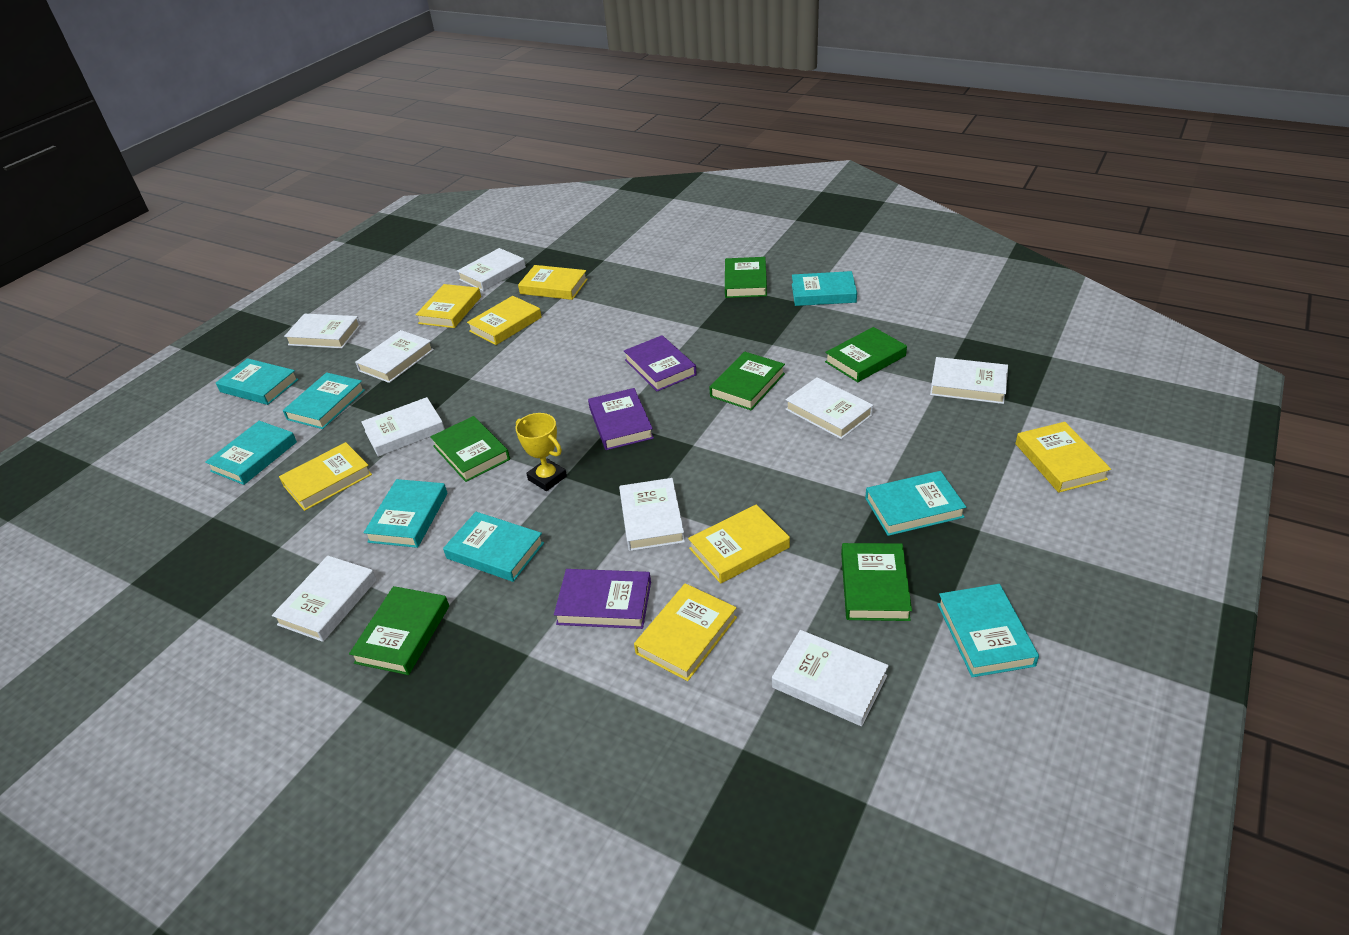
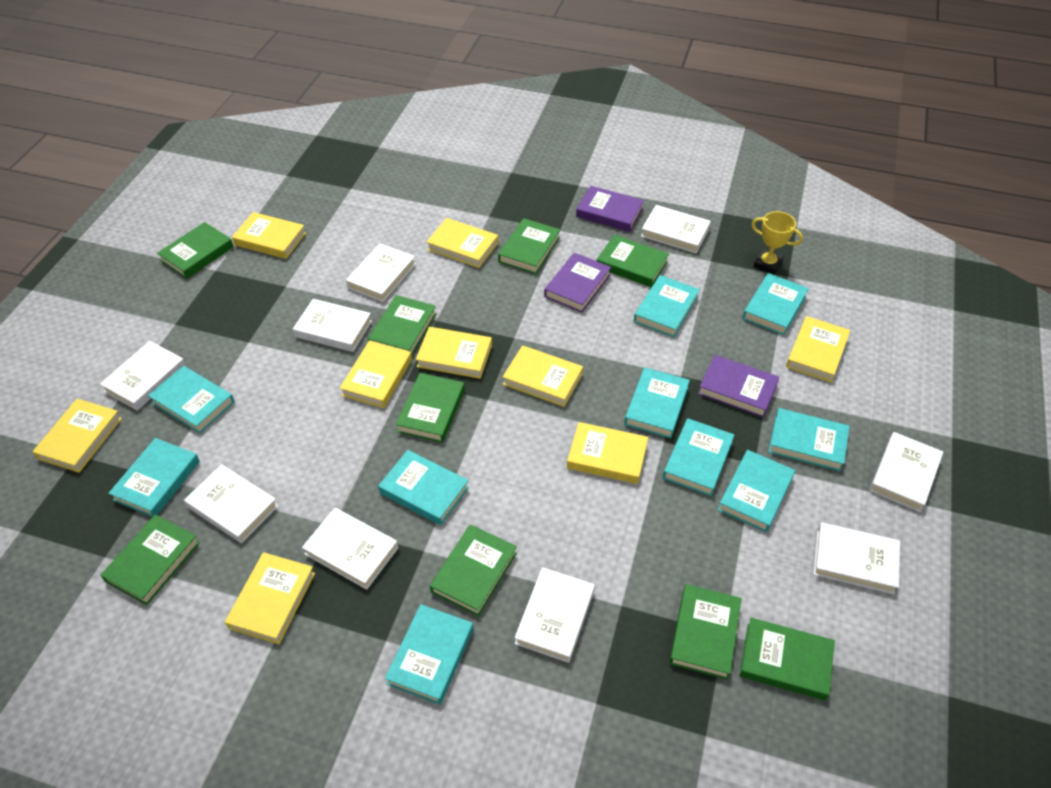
green book: [349,586,449,675] [430,416,510,482] [709,351,785,410] [725,257,767,298] [825,327,907,382] [841,543,912,621] = 6 -> [100,514,200,605] [157,222,234,279] [368,295,437,356] [396,373,465,443] [430,524,517,617] [498,218,560,274] [597,235,669,287] [669,584,741,680] [740,618,835,701] = 9
turquoise book: [205,421,297,485] [216,358,299,405] [283,372,365,429] [364,479,448,548] [443,512,544,582] [792,271,857,306] [865,471,966,536] [937,584,1039,677] = 8 -> [108,438,200,517] [148,366,235,434] [378,450,469,525] [385,604,473,705] [624,367,690,438] [634,275,700,337] [663,418,734,496] [718,450,795,532] [743,273,809,335] [768,408,850,471] = 10
yellow book: [279,442,372,511] [416,284,481,328] [467,296,542,345] [518,265,588,300] [634,583,737,681] [688,504,790,584] [1015,422,1111,493] = 7 -> [32,399,122,473] [225,552,315,644] [232,212,306,259] [340,340,412,408] [416,327,492,379] [426,218,498,268] [503,345,583,407] [567,422,648,484] [786,316,850,382] = 9

